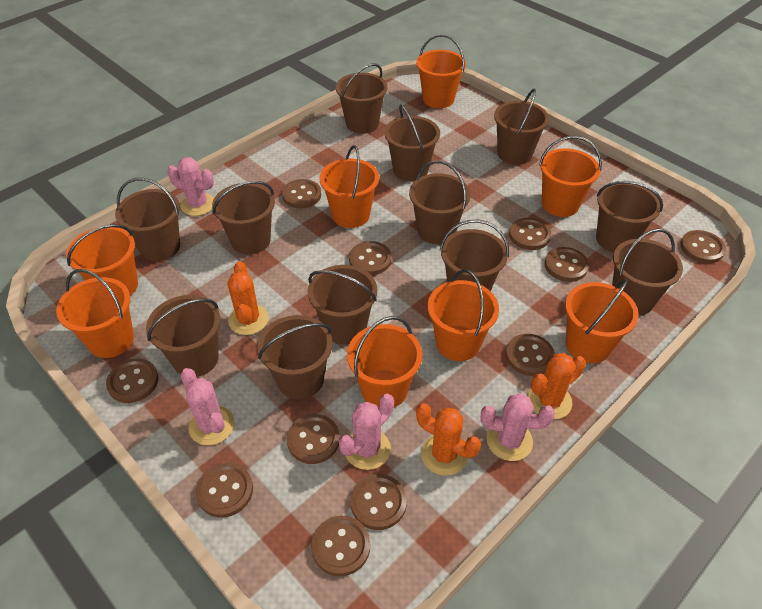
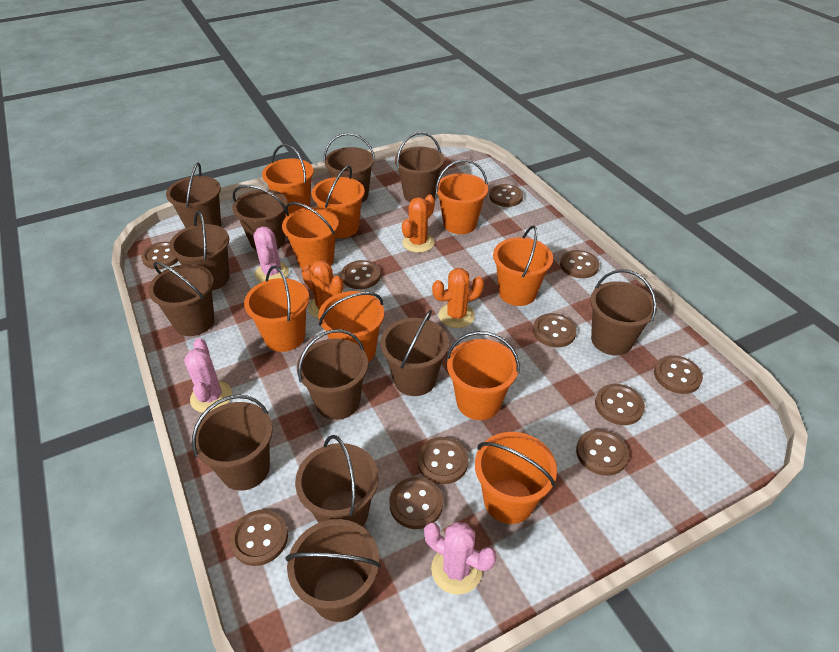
orange bucket: [56,269,134,358] [66,224,138,296] [320,145,379,228] [347,316,422,408] [416,34,466,108] [428,269,499,361] [539,136,602,217] [565,279,639,363] = 8 -> [244,266,309,352] [262,144,314,217] [282,202,339,268] [311,165,365,238] [318,291,384,362] [436,160,488,234] [446,331,520,420] [475,432,557,524] [493,226,553,306] = 9
pink cactus: [167,157,214,216] [181,368,235,445] [339,394,394,470] [481,393,555,461] = 4 -> [184,338,232,413] [254,226,289,282] [424,522,497,595] = 3

